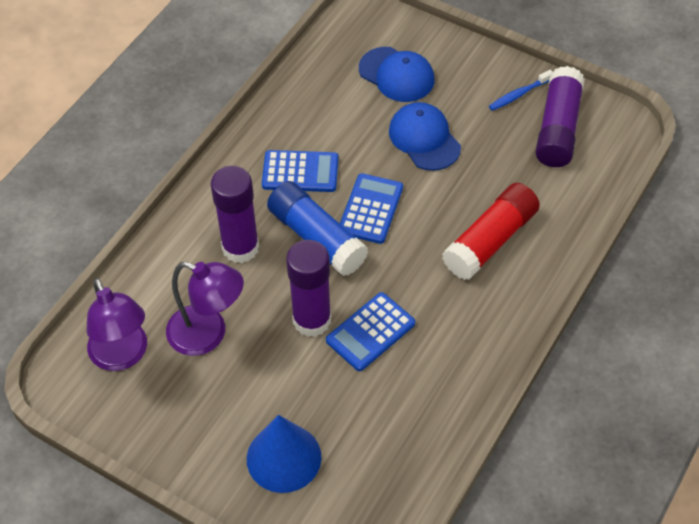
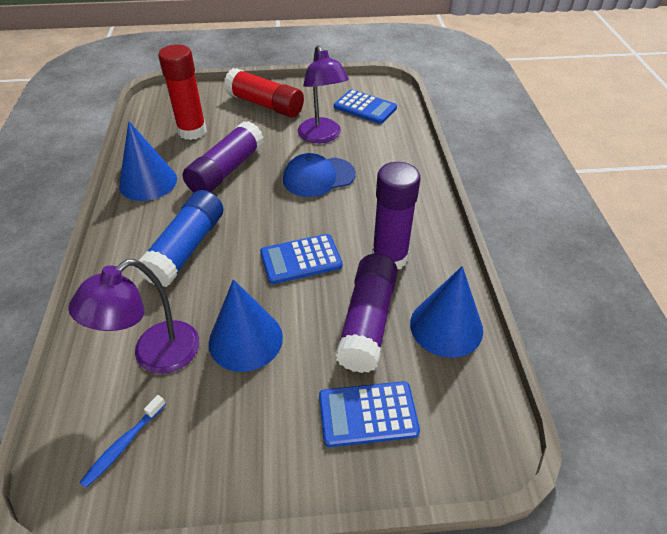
blue cap: [359,47,435,102] [389,102,461,171] = 2 -> [283,153,356,197] = 1
blue cone: [247,415,322,493] = 1 -> [119,121,177,201] [209,279,283,372] [410,266,483,358] = 3
red glue stick: [442,183,540,280] = 1 -> [158,45,207,140] [224,68,304,118] = 2

